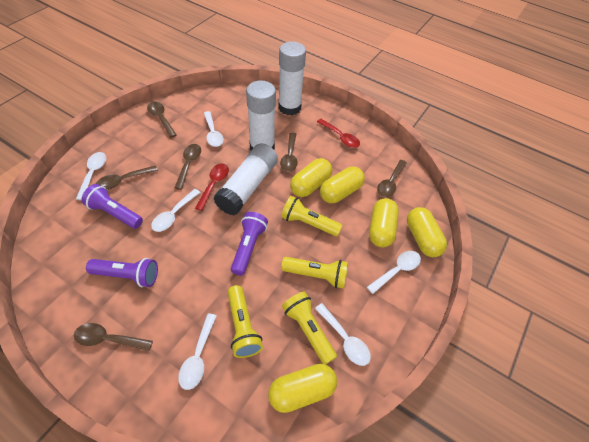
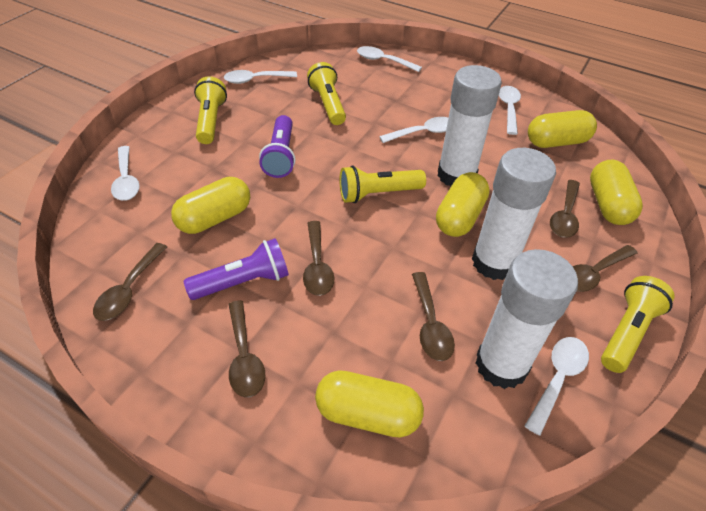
purple flashlight: [82,184,143,229] [86,258,158,287] [231,212,268,276] = 3 -> [184,238,289,300] [259,115,295,178] = 2
red spoon: [195,163,229,211] [317,119,360,148] = 2 -> none = 0

